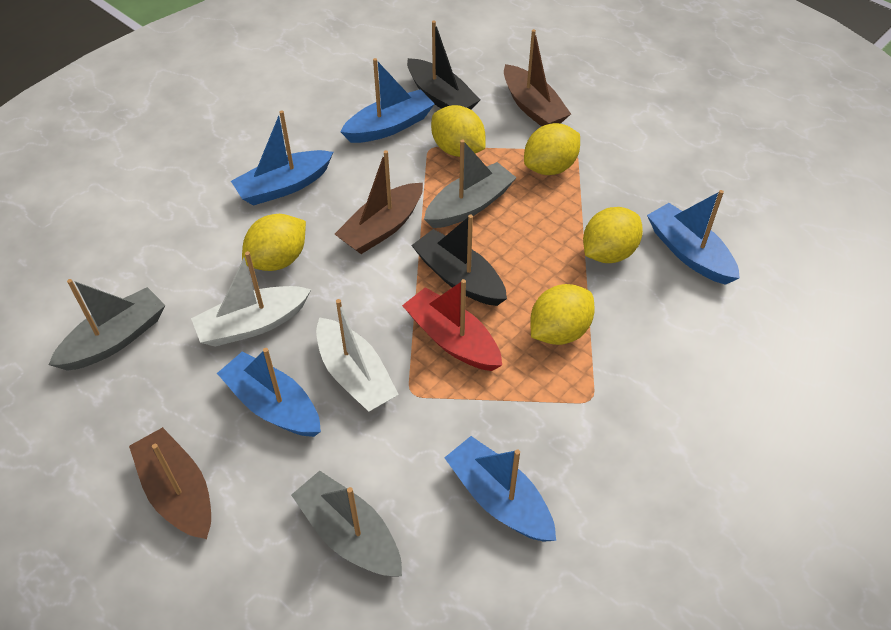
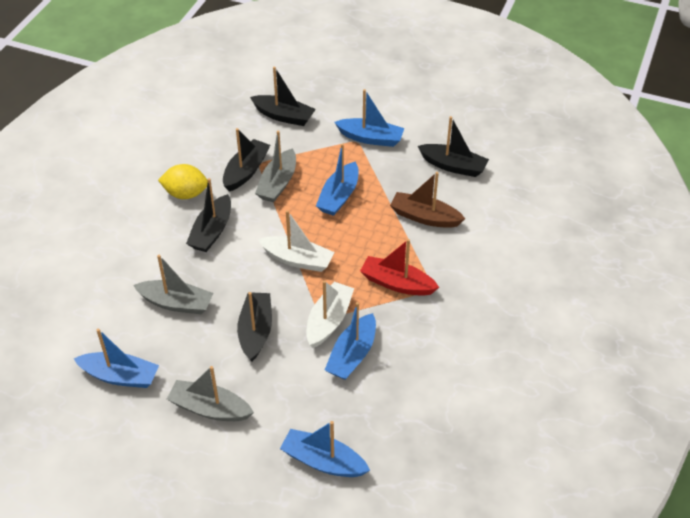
black boat: [407,20,480,110] [411,215,507,306] = 2 -> [186,178,231,252] [223,128,270,192] [237,292,272,361] [250,67,316,126] [418,116,489,177] = 5
brown boat: [129,427,211,539] [335,150,423,254] [504,29,571,127] = 3 -> [390,172,465,228] = 1
yellow lemon: [242,214,306,271] [431,105,485,157] [524,123,580,175] [530,284,595,345] [583,207,643,263] = 5 -> [158,164,208,199] = 1

